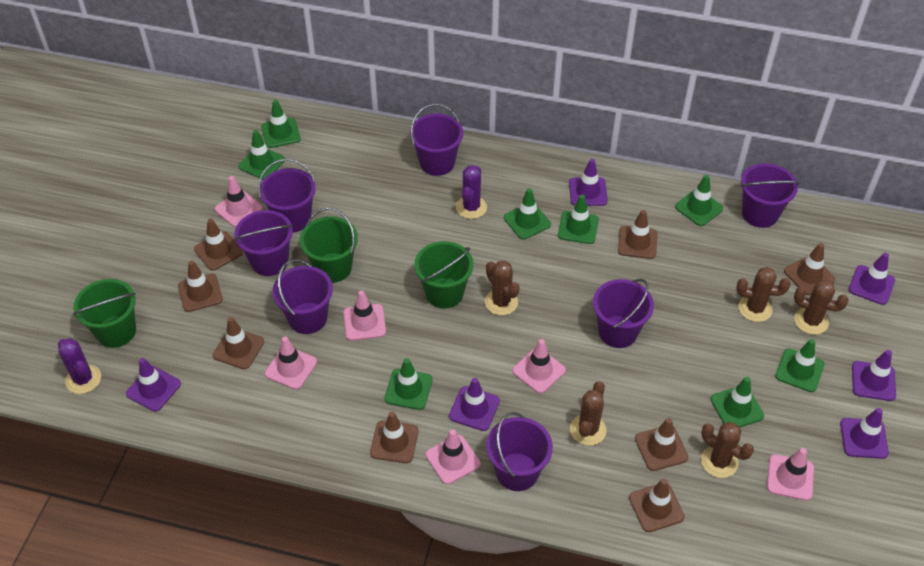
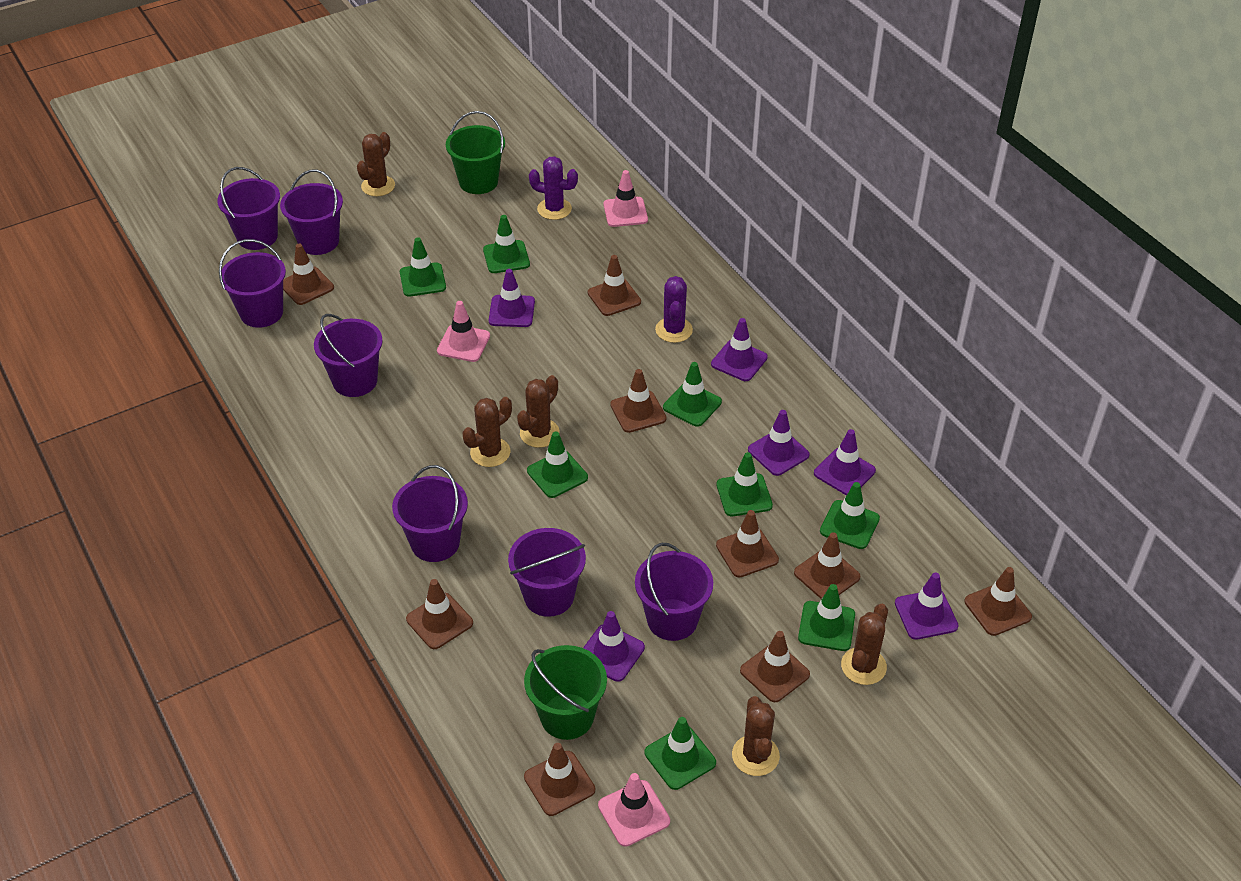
brown traffic cone: [178,260,223,312] [194,218,243,271] [213,317,264,369] [370,412,419,463] [618,210,658,259] [629,478,685,532] [635,418,688,471] [784,243,835,295] = 8 -> [283,244,334,305] [406,579,473,649] [524,743,595,816] [588,255,641,316] [610,369,667,433] [716,510,779,578] [740,631,810,702] [794,532,860,599] [964,567,1032,636] = 9
green bucket: [73,279,136,348] [300,208,358,283] [414,241,474,309] = 3 -> [446,111,505,194] [524,645,607,740] = 2
pink traffic cone: [215,176,263,227] [265,336,317,390] [343,290,386,341] [426,429,481,484] [512,339,566,394] [767,448,814,501] = 6 -> [437,301,490,362] [598,773,670,847] [603,170,648,227] = 3

